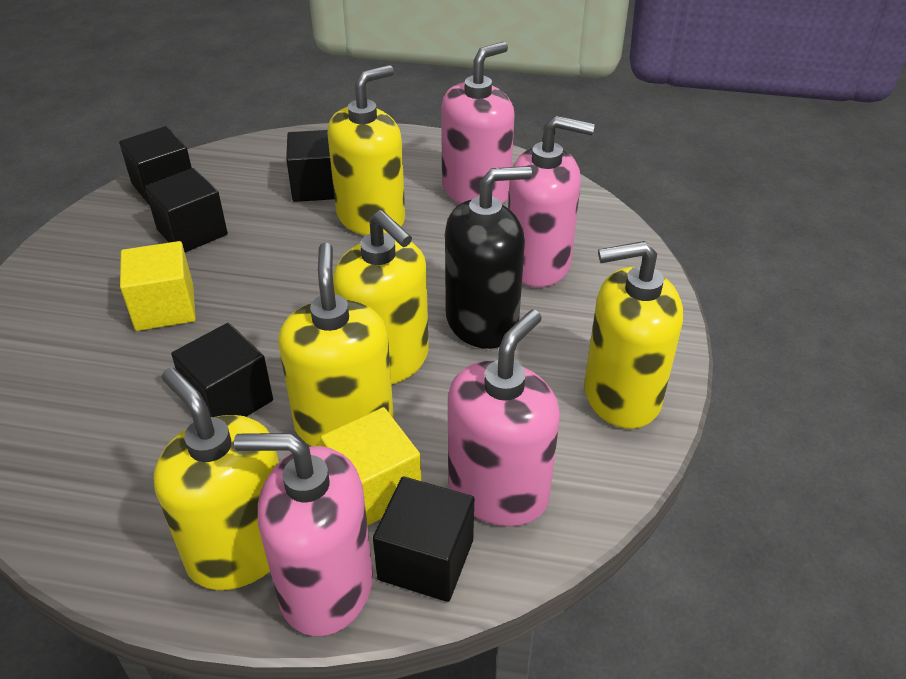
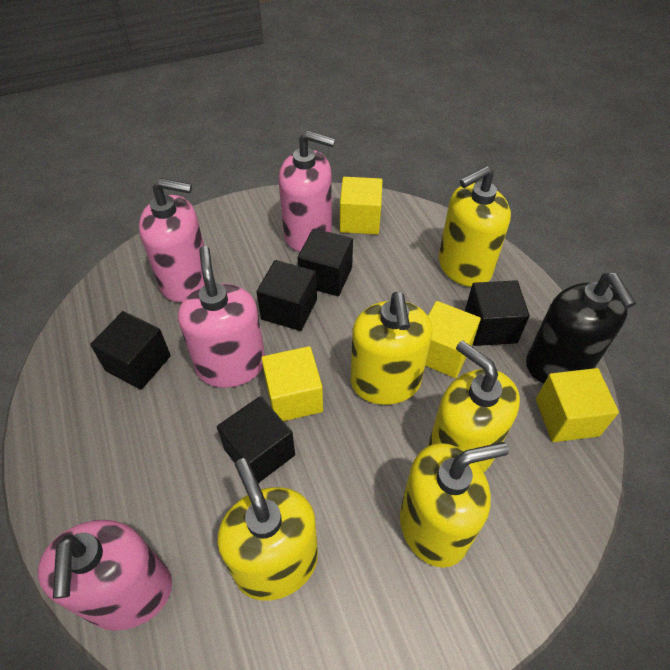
yellow cube: [120,241,196,331] [320,407,421,526] = 2 -> [261,346,323,421] [340,177,383,234] [425,301,481,378] [536,368,619,442] = 4

